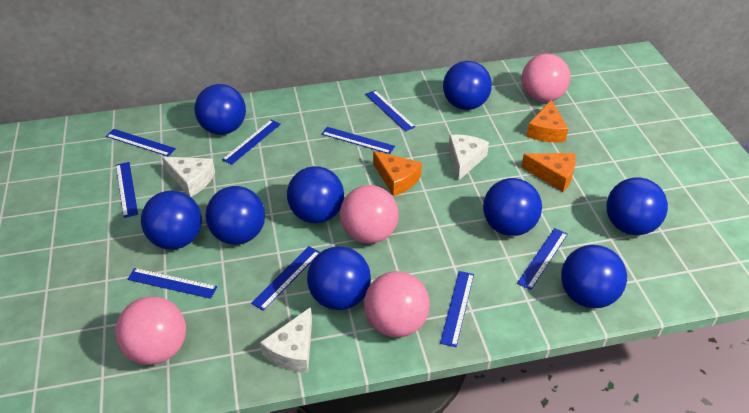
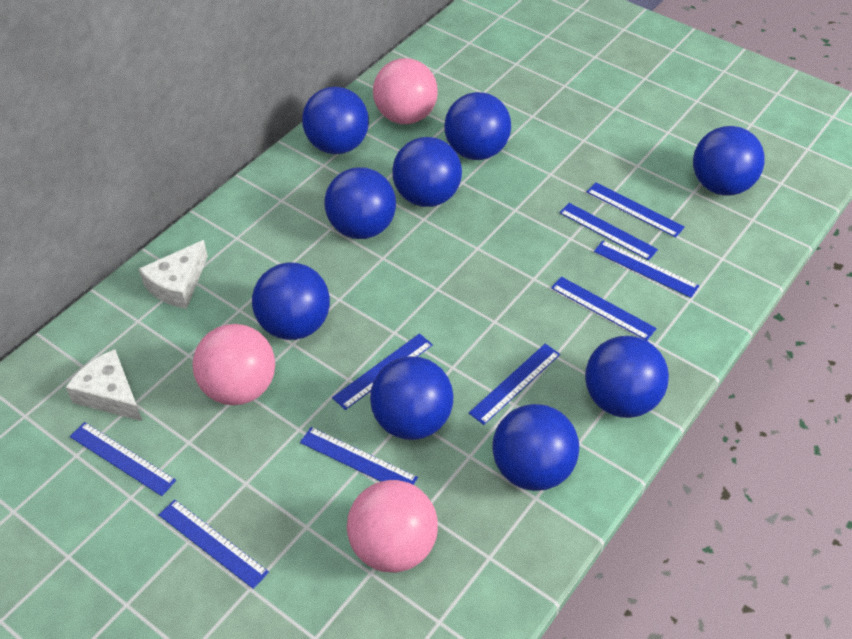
orange cheese: [373,151,422,196] [521,153,576,192] [526,100,568,143] = 3 -> none = 0
pink ball: [115,296,186,365] [340,185,399,244] [364,271,430,338] [521,54,571,102] = 4 -> [193,324,275,405] [347,480,438,573] [373,58,438,124] = 3
white cheese: [162,157,215,197] [260,307,312,373] [448,135,489,181] = 3 -> [66,349,142,421] [139,240,208,309] = 2

